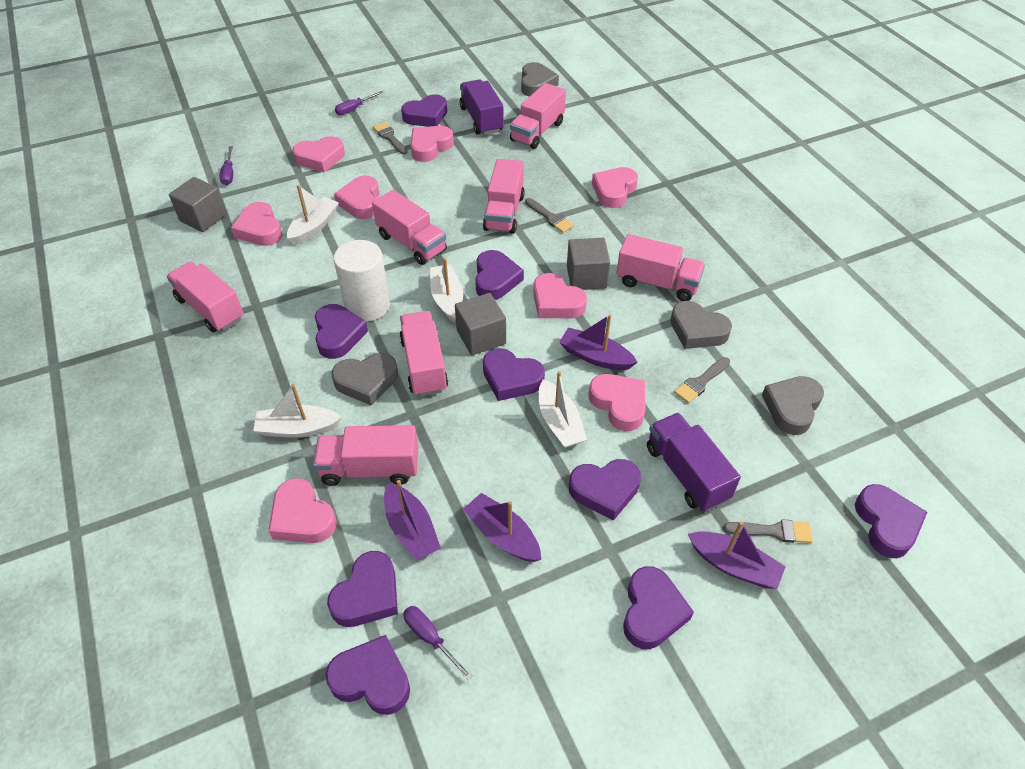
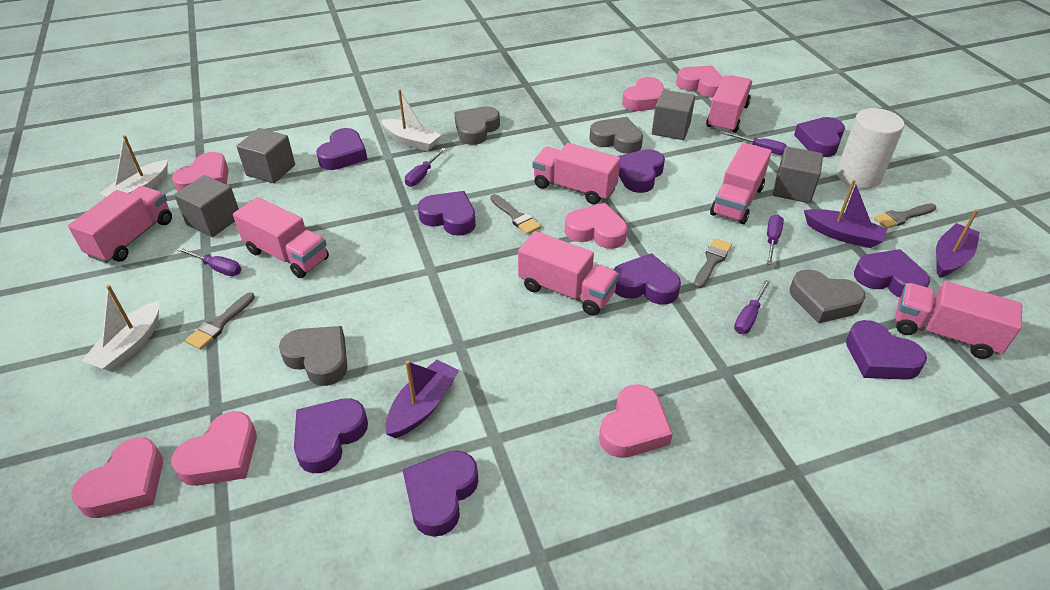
grey cube: [169,177,227,232] [455,293,506,355] [567,238,610,290] = 3 -> [174,175,239,237] [237,128,295,183] [652,90,695,140] [773,147,823,203] = 4
pink heart: [231,202,283,246] [268,478,336,543] [292,136,345,172] [334,176,379,219] [411,126,454,162] [533,273,587,318] [588,374,645,431] [592,167,638,208] = 8 -> [71,437,163,518] [172,152,229,192] [172,411,257,486] [565,203,627,249] [599,385,673,458] [622,77,665,111] [676,65,723,97] = 7
purple boat: [384,480,441,561] [463,493,541,562] [559,314,638,370] [688,521,786,589] = 4 -> [386,360,459,438] [804,180,887,248] [936,209,980,278] = 3
purple screwdriver: [219,146,233,185] [335,91,383,115] [403,606,473,681] = 3 -> [176,247,241,276] [405,148,446,187] [723,132,787,155] [734,280,771,334] [767,215,784,265] = 5
purple truck: [460,79,504,135] [647,413,741,512] = 2 -> none = 0
white boat: [253,384,342,438] [287,185,339,245] [430,258,463,322] [539,371,587,448] = 4 -> [82,285,159,372] [99,135,168,198] [381,89,441,151] = 3

